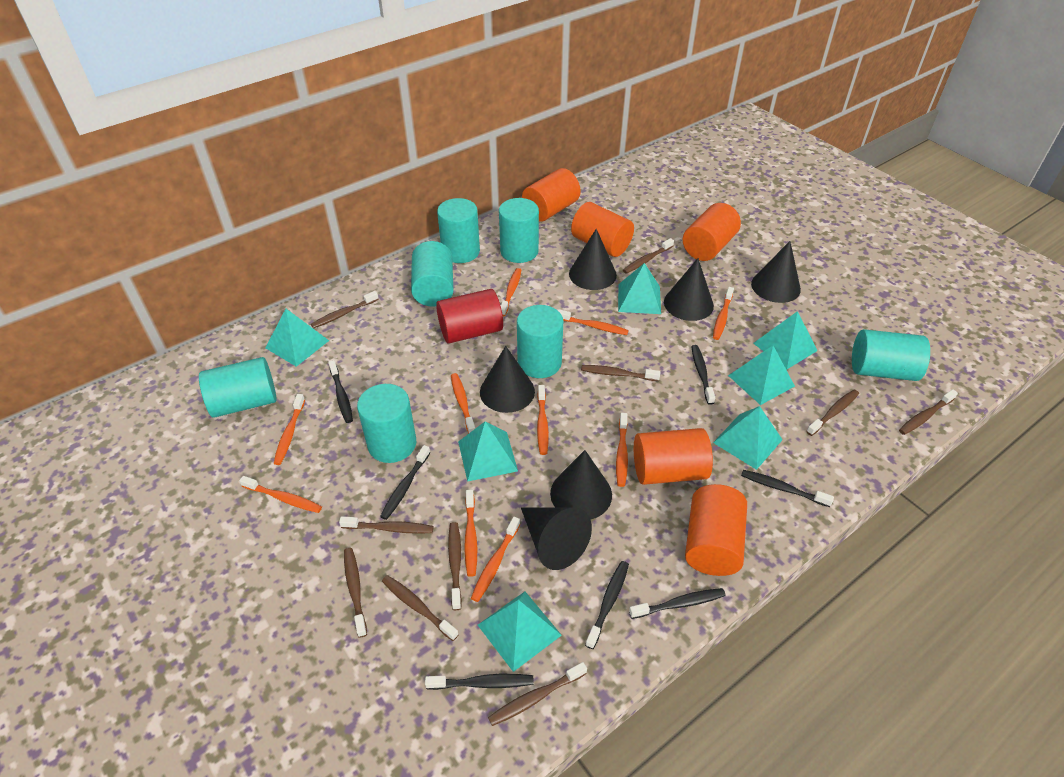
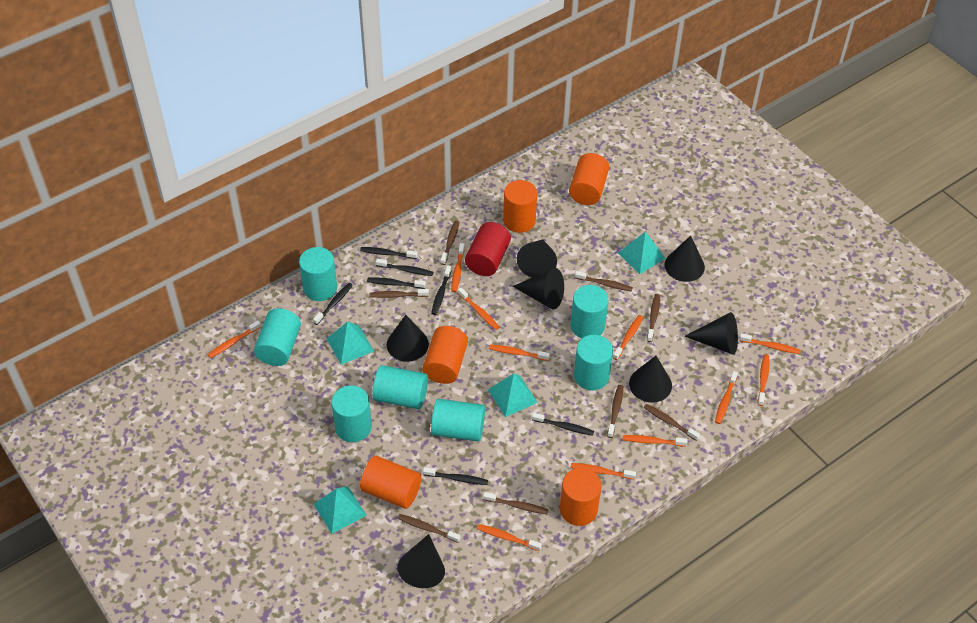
black cone: [480,346,535,413] [521,507,592,570] [550,450,612,520] [569,229,617,290] [664,258,714,321] [751,241,801,303] = 6 -> [387,315,429,362] [397,534,445,588] [513,268,564,309] [517,239,557,277] [629,356,672,403] [665,235,705,282] [684,312,738,355] = 7
brown toothbrush: [311,291,379,328] [339,516,434,534] [344,548,367,638] [382,575,459,641] [448,522,462,610] [488,662,587,726] [581,365,660,381] [623,238,674,274] [806,389,859,436] [899,389,958,435] = 10 -> [369,289,429,298] [397,514,460,543] [440,220,460,265] [483,492,549,514] [575,271,633,291] [607,385,624,438] [644,404,700,441] [647,294,660,342] = 8
orange toothbrush: [239,476,322,513] [273,394,305,465] [451,373,475,433] [464,490,477,577] [471,517,520,602] [501,268,521,316] [537,385,549,455] [558,309,629,335] [616,413,628,487] [713,287,734,340] = 10 -> [207,320,261,358] [451,243,465,292] [458,287,499,330] [477,524,542,551] [489,344,550,361] [571,463,636,480] [613,315,643,360] [623,435,688,447] [715,371,738,424] [740,333,800,354] [758,354,769,406] = 11
turquoise pyramid: [265,309,329,367] [458,421,518,482] [478,592,562,672] [618,263,661,314] [713,406,782,470] [728,345,795,405] [753,311,817,369] = 7 -> [314,486,367,534] [327,321,374,365] [488,373,538,417] [618,232,666,274] = 4

